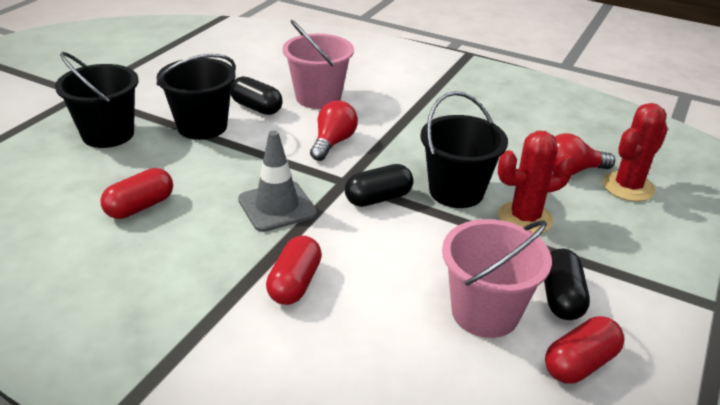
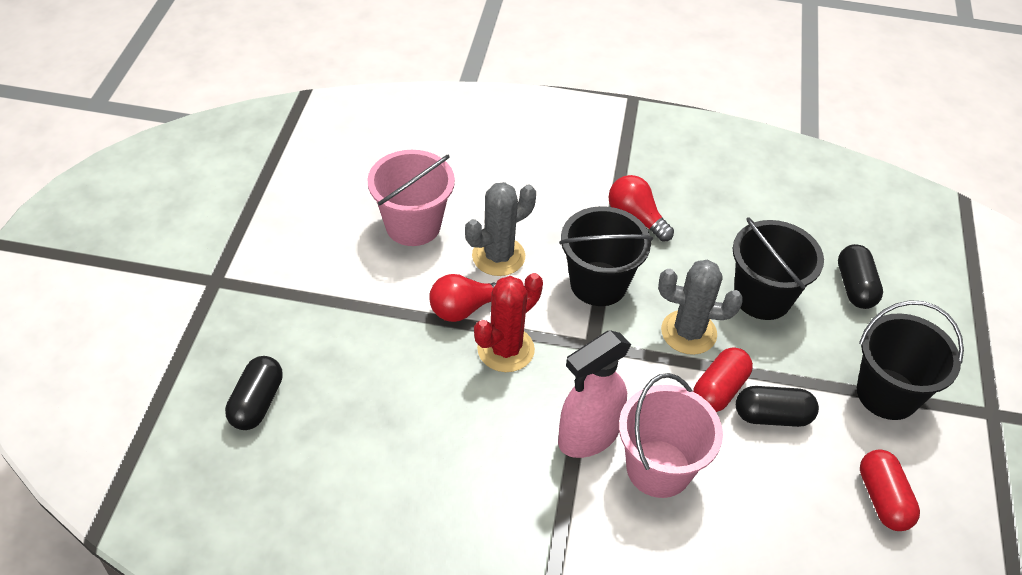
grey cactus: none = 0 -> [465,182,536,276] [658,260,743,355] = 2
grey traffic cone: [238,130,317,232] = 1 -> none = 0
pink spray bottle: none = 0 -> [558,330,631,458] = 1
red cactus: [498,131,574,233] [602,103,668,202] = 2 -> [474,273,543,372] = 1
red capsule: [101,168,173,219] [266,235,322,305] [545,316,624,383] = 3 -> [693,347,753,412] [860,449,920,531] = 2

